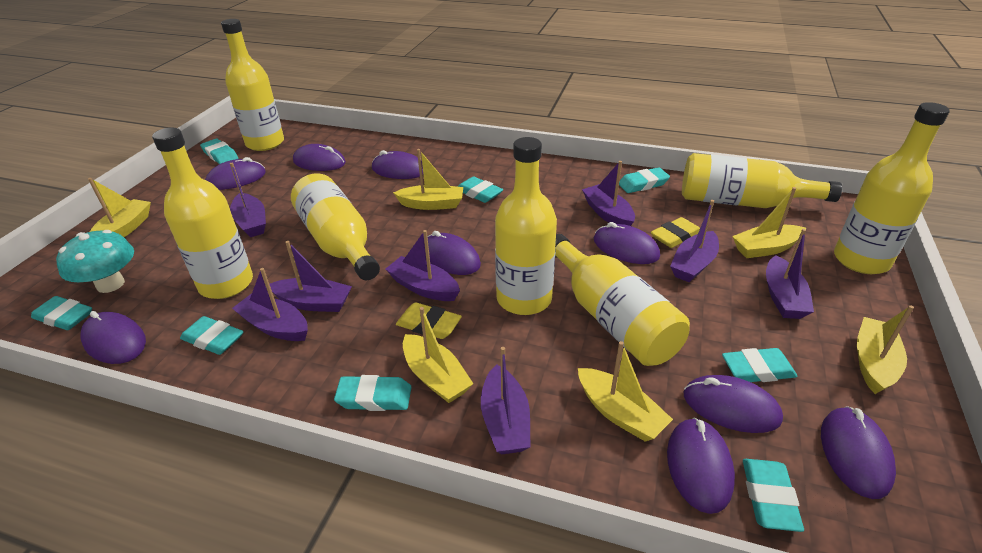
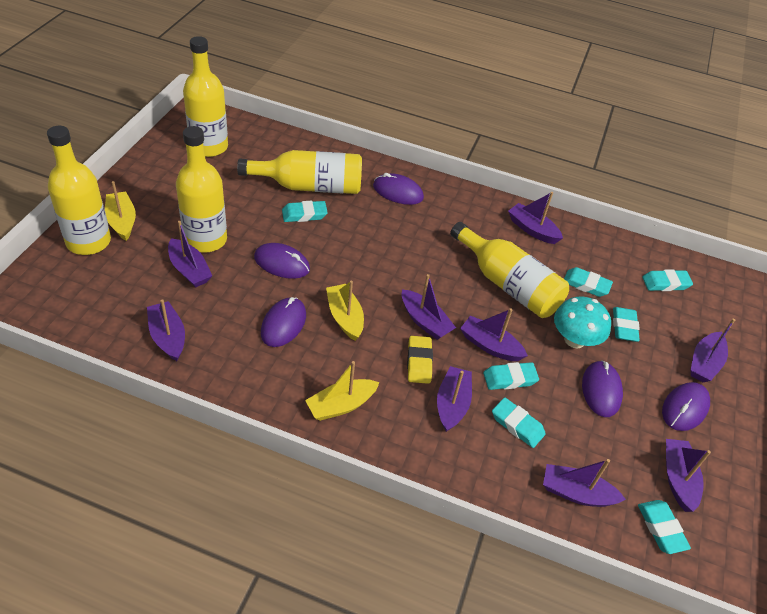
purple boat: [230,163,266,237] [232,268,308,341] [270,241,352,312] [386,230,460,301] [481,347,531,454] [582,161,635,226] [670,200,719,282] [766,229,814,319] = 8 -> [147,299,185,361] [168,221,212,288] [402,274,456,340] [437,366,472,432] [460,308,528,361] [508,192,563,244] [543,459,626,507] [666,439,711,512] [690,319,735,382] = 9
purple mouse: [80,311,146,364] [205,157,266,190] [293,144,346,171] [372,150,423,179] [427,231,481,275] [594,222,660,264] [667,418,735,514] [684,375,783,433] [821,406,896,499] = 9 -> [254,243,310,279] [261,297,306,347] [373,173,424,205] [582,360,623,417] [662,382,710,431] = 5
turquoise eraser: [31,296,92,330] [180,316,243,355] [200,139,238,164] [334,375,411,411] [457,176,503,203] [619,167,670,193] [722,348,798,382] [743,459,804,532] = 8 -> [282,201,328,222] [483,362,539,390] [492,397,546,448] [564,267,613,297] [613,307,640,342] [638,500,691,554] [642,269,693,291] = 7
yellow boat: [88,178,151,237] [393,149,463,210] [403,307,474,403] [578,341,673,441] [732,187,806,258] [857,305,914,394] = 6 -> [105,181,136,241] [305,361,380,421] [326,281,364,341] = 3
yellow bottle: [152,128,253,299] [221,19,284,151] [291,173,380,280] [495,137,557,315] [555,234,690,366] [682,153,842,208] [834,102,950,274] = 7 -> [47,126,111,255] [176,126,227,253] [183,36,228,157] [237,150,362,194] [450,222,569,318] = 5
yellow eraser: [396,302,462,339] [651,217,700,248] = 2 -> [407,336,433,384] = 1

